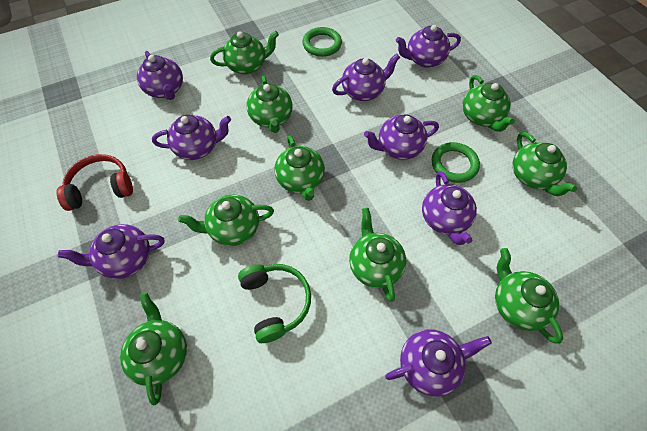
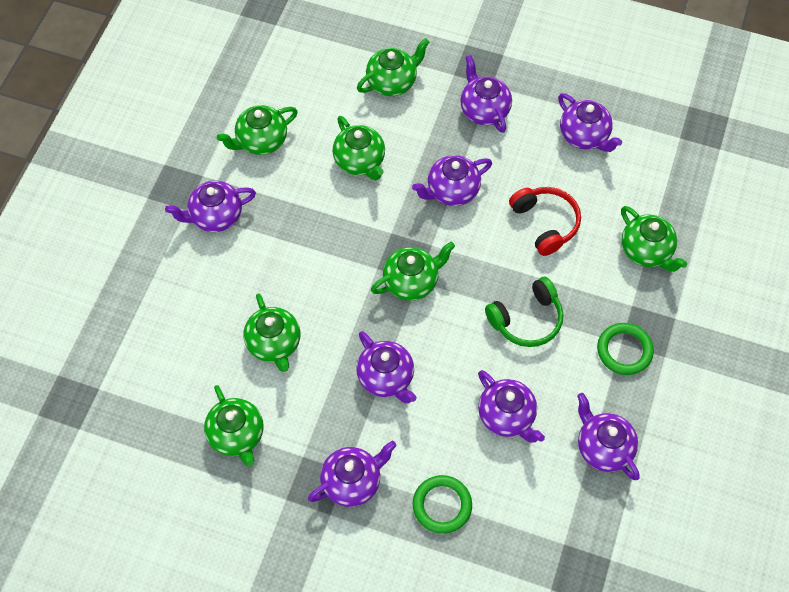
green teapot: [120,292,187,406] [178,194,274,246] [210,31,279,74] [247,76,293,133] [274,135,325,201] [349,208,406,302] [463,75,515,132] [495,248,563,344] [512,132,577,196] = 9 -> [204,385,264,466] [217,105,298,155] [243,293,300,372] [332,116,385,180] [357,38,429,96] [371,242,455,301] [621,206,687,272] = 7

